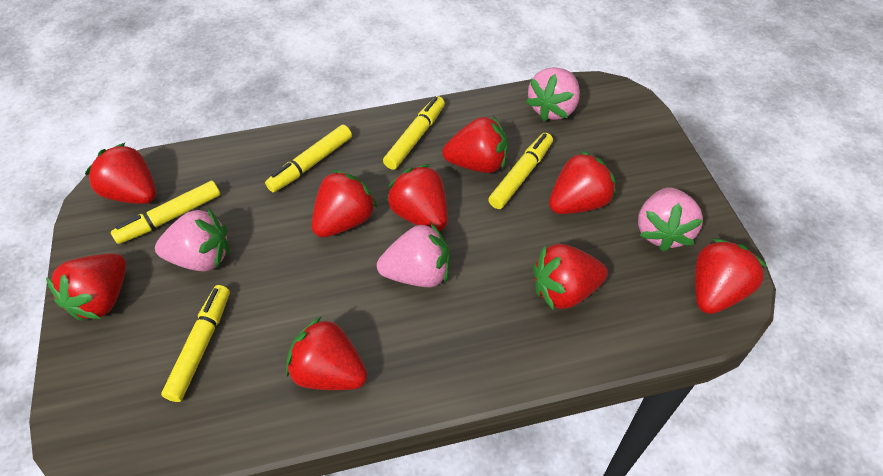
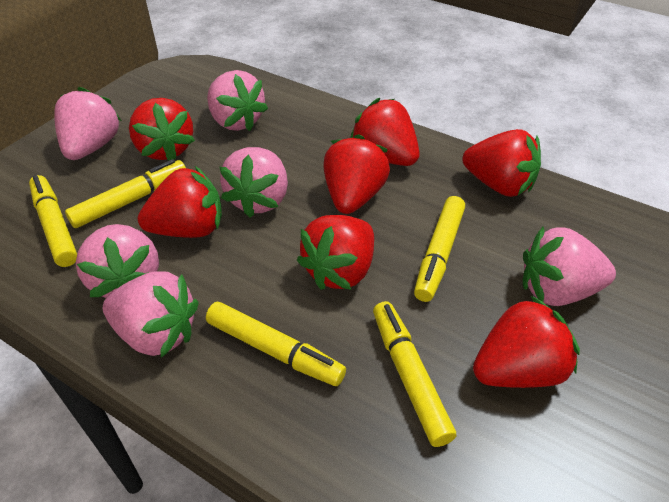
pink strawberry: [155,208,229,272] [377,222,450,287] [526,67,580,121] [638,187,703,252] = 4 -> [54,87,122,160] [76,224,159,298] [103,271,198,358] [207,70,268,131] [219,147,288,218] [523,227,616,306] = 6
red strawberry: [46,253,126,321] [85,143,156,204] [286,316,367,390] [312,170,377,237] [386,164,448,231] [442,116,508,173] [533,244,608,310] [549,151,616,214] [695,239,767,314] = 9 -> [129,98,195,160] [138,166,222,238] [296,215,374,290] [324,134,390,214] [350,98,420,166] [462,129,541,197] [473,296,580,388] = 7

